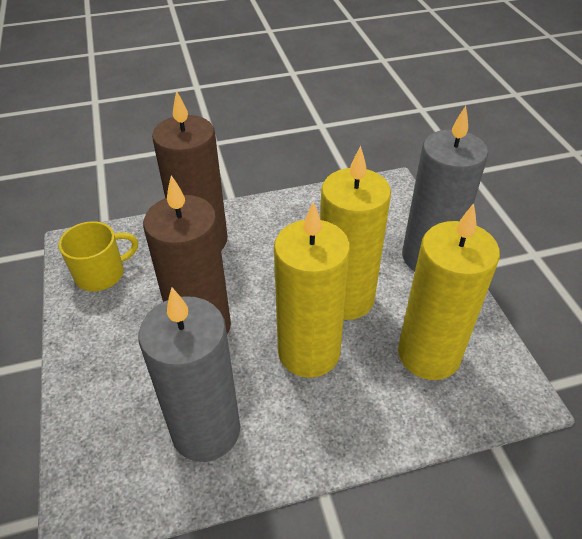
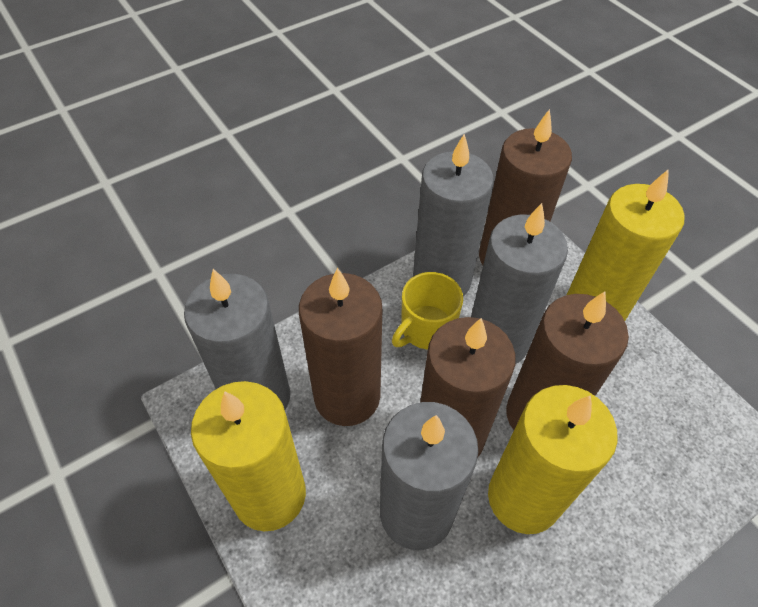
brown candle: [143,175,231,334] [152,90,228,250] = 2 -> [299,268,382,426] [420,317,516,457] [479,109,572,265] [506,292,629,430] = 4
grey candle: [138,287,240,462] [402,106,488,271] = 2 -> [184,269,290,410] [380,402,478,550] [413,134,494,296] [471,203,568,364] = 4

